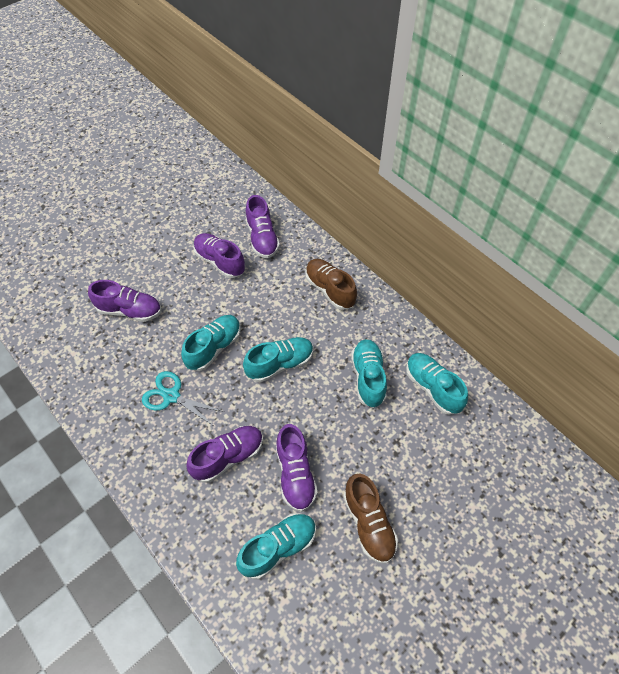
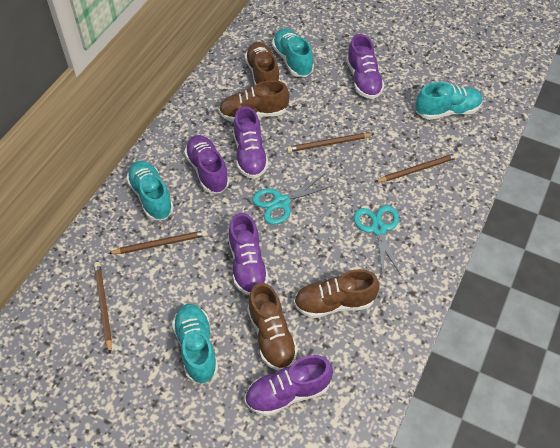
brown pencil: none = 0 -> [94,262,112,354] [108,230,207,254] [287,133,374,152] [375,153,459,182] = 4
brown shoe: [305,259,357,310] [343,474,398,564] = 2 -> [219,80,289,122] [245,42,280,85] [247,283,298,371] [294,269,379,318] = 4
turquoise scissors: [142,371,225,427] = 1 -> [252,174,335,225] [354,205,402,277] = 2
turquoise shoe: [181,315,241,371] [236,513,316,579] [243,337,313,382] [351,339,387,408] [406,353,468,415] = 5 -> [126,161,174,220] [172,304,218,384] [272,28,314,77] [415,82,483,120] = 4

